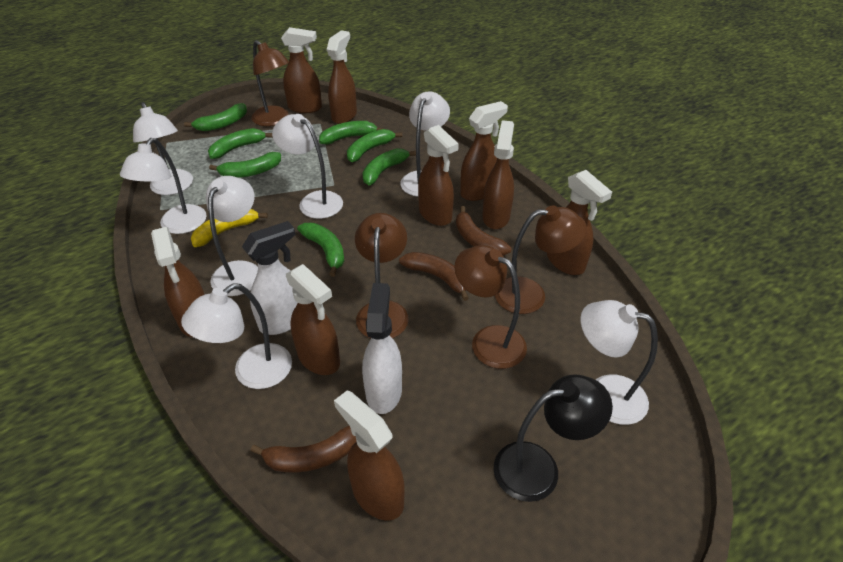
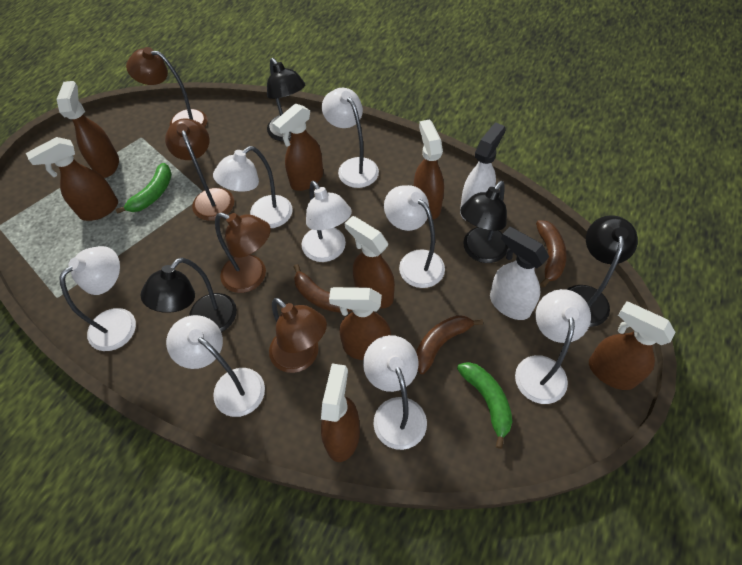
black lamp: [494,374,613,502] = 1 -> [140,258,237,332] [267,58,305,141] [460,181,508,263] [567,215,638,327] = 4
brown spray bottle: [151,227,205,337] [281,27,322,113] [286,264,340,375] [327,30,357,124] [334,390,405,520] [418,125,459,226] [460,101,508,201] [482,120,514,229] [547,170,612,275] = 9 -> [26,137,118,221] [56,81,119,178] [272,103,323,191] [321,364,360,462] [329,287,391,360] [345,216,395,308] [414,119,444,219] [589,301,676,390] = 8
green banana: [184,103,247,131] [208,128,273,159] [209,152,281,178] [297,223,344,277] [319,121,384,144] [347,129,403,162] [362,148,416,185] = 7 -> [116,163,172,213] [457,362,512,449] = 2
white lamp: [120,138,207,234] [133,102,193,195] [181,283,292,389] [206,176,258,296] [272,114,343,219] [400,91,450,197] [580,300,658,425] = 7 -> [59,246,136,351] [166,315,265,417] [213,146,292,228] [301,181,352,262] [322,88,379,188] [363,335,427,450] [384,185,445,288] [515,289,591,404] = 8
yellow banana: [191,209,268,247] = 1 -> none = 0

